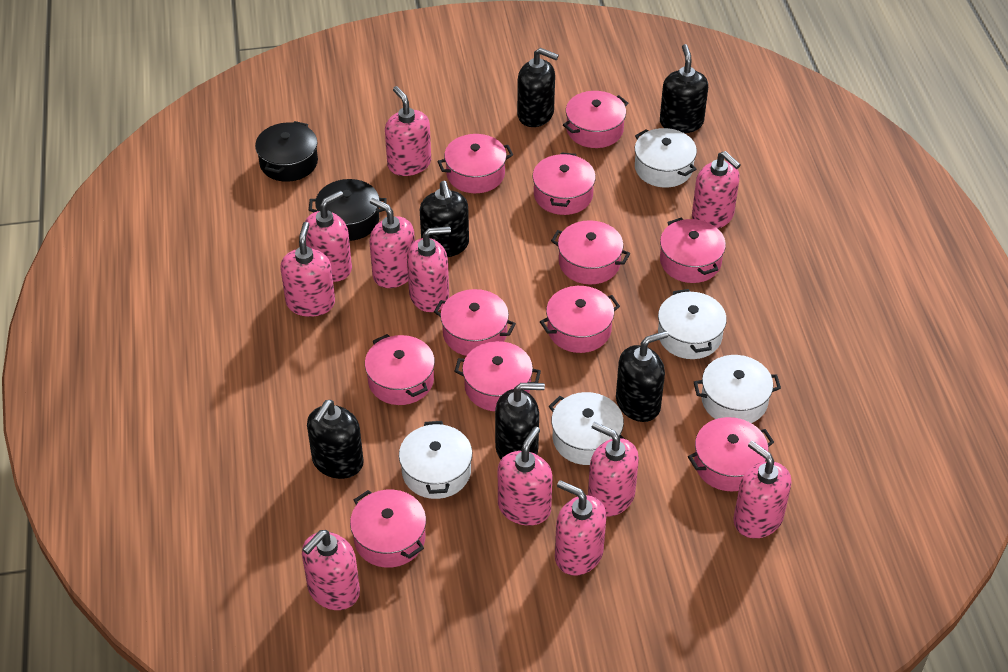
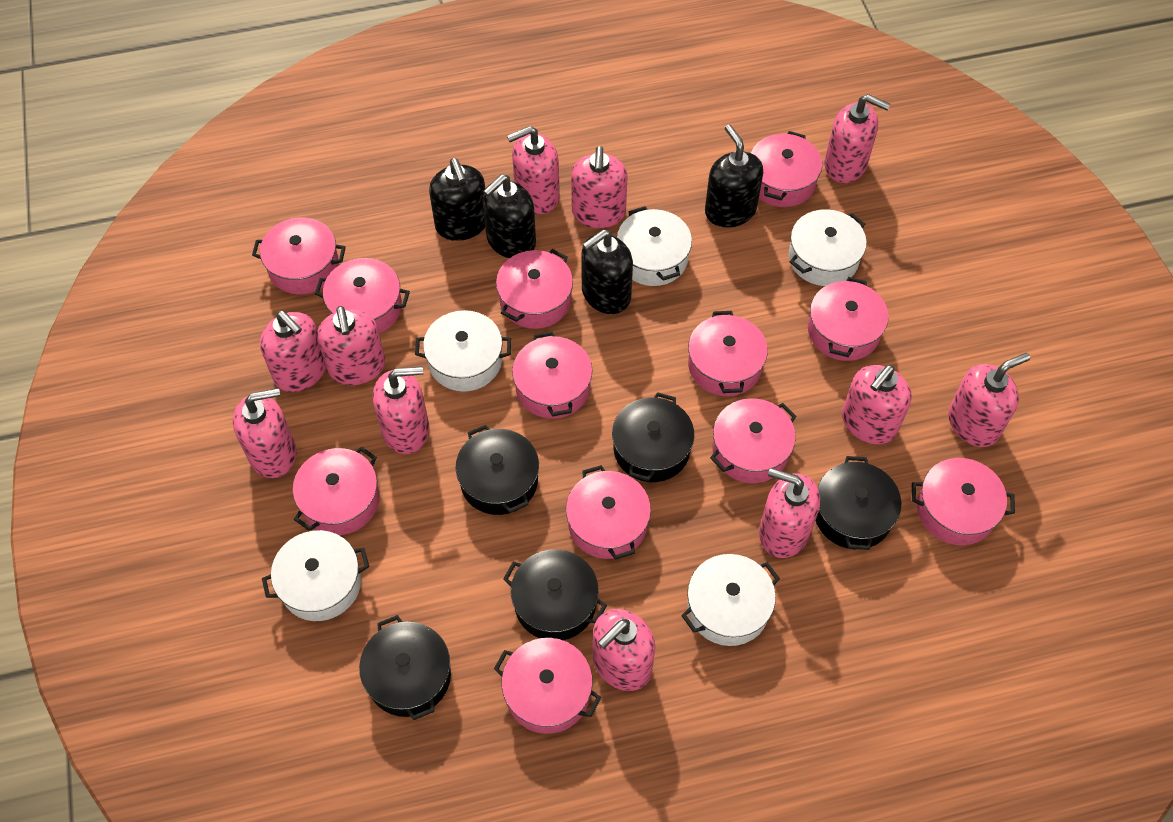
black pot: [255,121,318,182] [309,179,387,241] = 2 -> [359,615,451,720] [455,425,539,515] [503,549,607,640] [612,392,694,482] [815,456,901,550] = 5
black soap dispenser: [307,400,364,479] [420,181,469,257] [495,383,545,459] [517,48,559,127] [616,331,668,422] [660,44,708,133] = 6 -> [429,158,485,241] [482,174,536,258] [581,230,633,314] [705,125,763,227] = 4
pink pot: [350,489,426,568] [365,334,435,405] [434,289,516,356] [437,134,513,193] [454,341,541,411] [533,152,596,215] [540,286,620,353] [551,220,630,284] [563,91,628,148] [660,217,726,283] [688,417,774,491] = 11 -> [252,217,346,294] [293,446,379,535] [315,258,410,333] [494,638,601,734] [496,249,573,329] [512,332,593,419] [566,465,651,560] [688,311,768,396] [710,398,797,483] [751,131,822,207] [808,277,889,361] [912,458,1015,545] = 12

